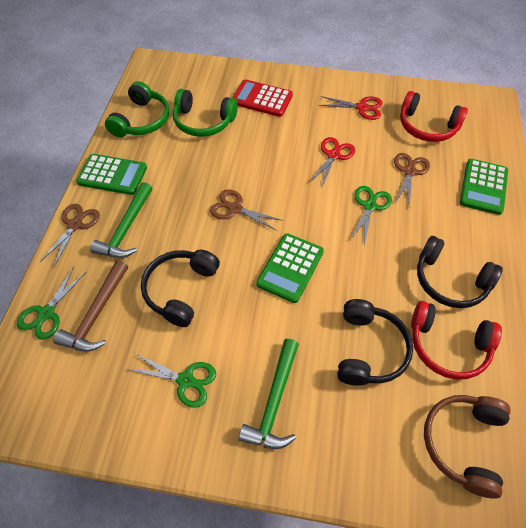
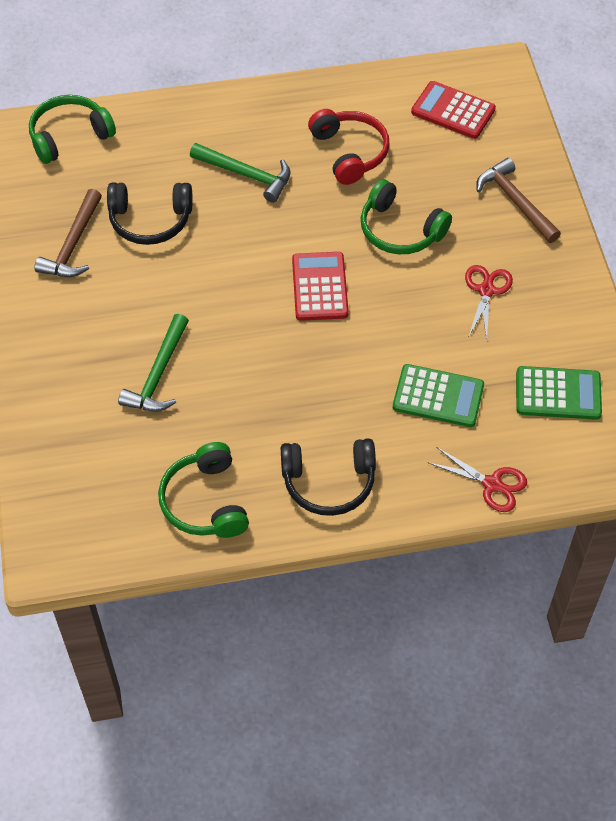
black headphones: [141,250,220,327] [337,299,413,386] [417,236,503,308] = 3 -> [107,182,193,245] [281,438,376,516] = 2
brown hammer: [53,260,128,352] = 1 -> [34,189,102,277] [476,158,561,243] = 2
brown headphones: [424,395,511,499] = 1 -> none = 0
brown scissors: [40,204,100,267] [210,189,284,231] [394,153,430,207] = 3 -> none = 0
green calculator: [76,154,147,195] [256,233,324,303] [460,159,508,215] = 3 -> [393,364,484,427] [516,366,602,420] = 2
green headphones: [105,81,169,138] [173,89,238,137] = 2 -> [29,95,116,164] [158,442,249,538] [361,179,452,254] = 3
green scissors: [17,267,86,339] [127,353,216,408] [350,186,392,245] = 3 -> none = 0
red calculator: [232,79,293,117] = 1 -> [292,252,349,321] [411,81,496,139] = 2
red headphones: [400,91,468,142] [411,301,502,380] = 2 -> [308,109,389,185] = 1

